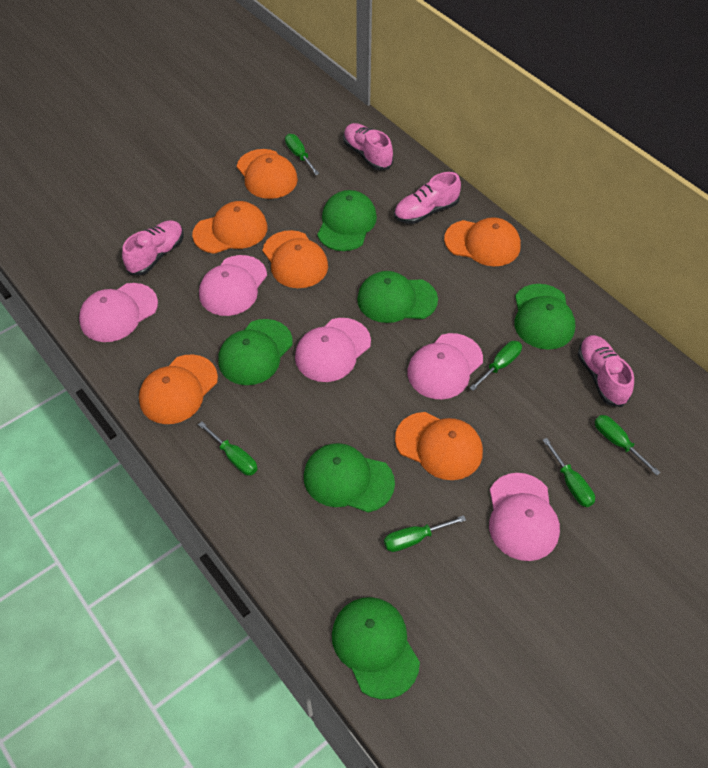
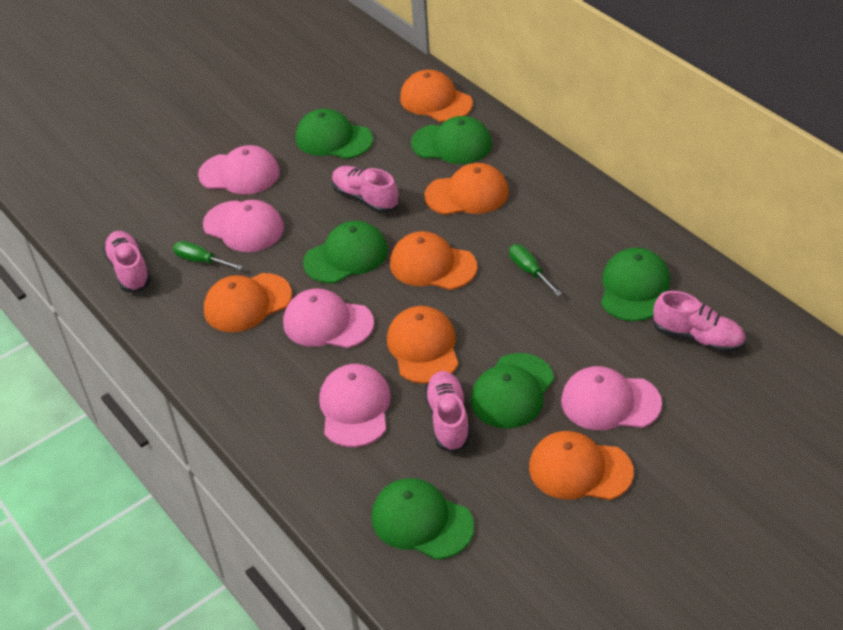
green screwdriver: [198,422,257,475] [285,134,319,175] [384,515,466,552] [470,341,522,391] [543,438,595,507] [595,415,661,475] = 6 -> [173,241,243,270] [509,245,562,296] = 2

